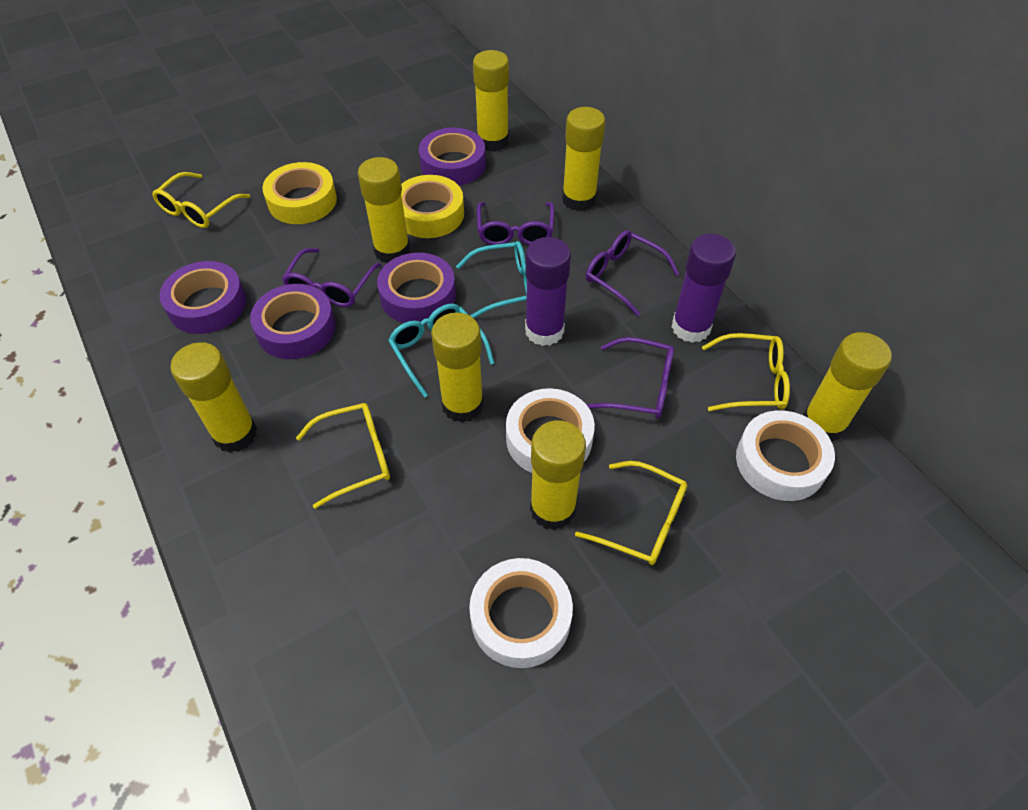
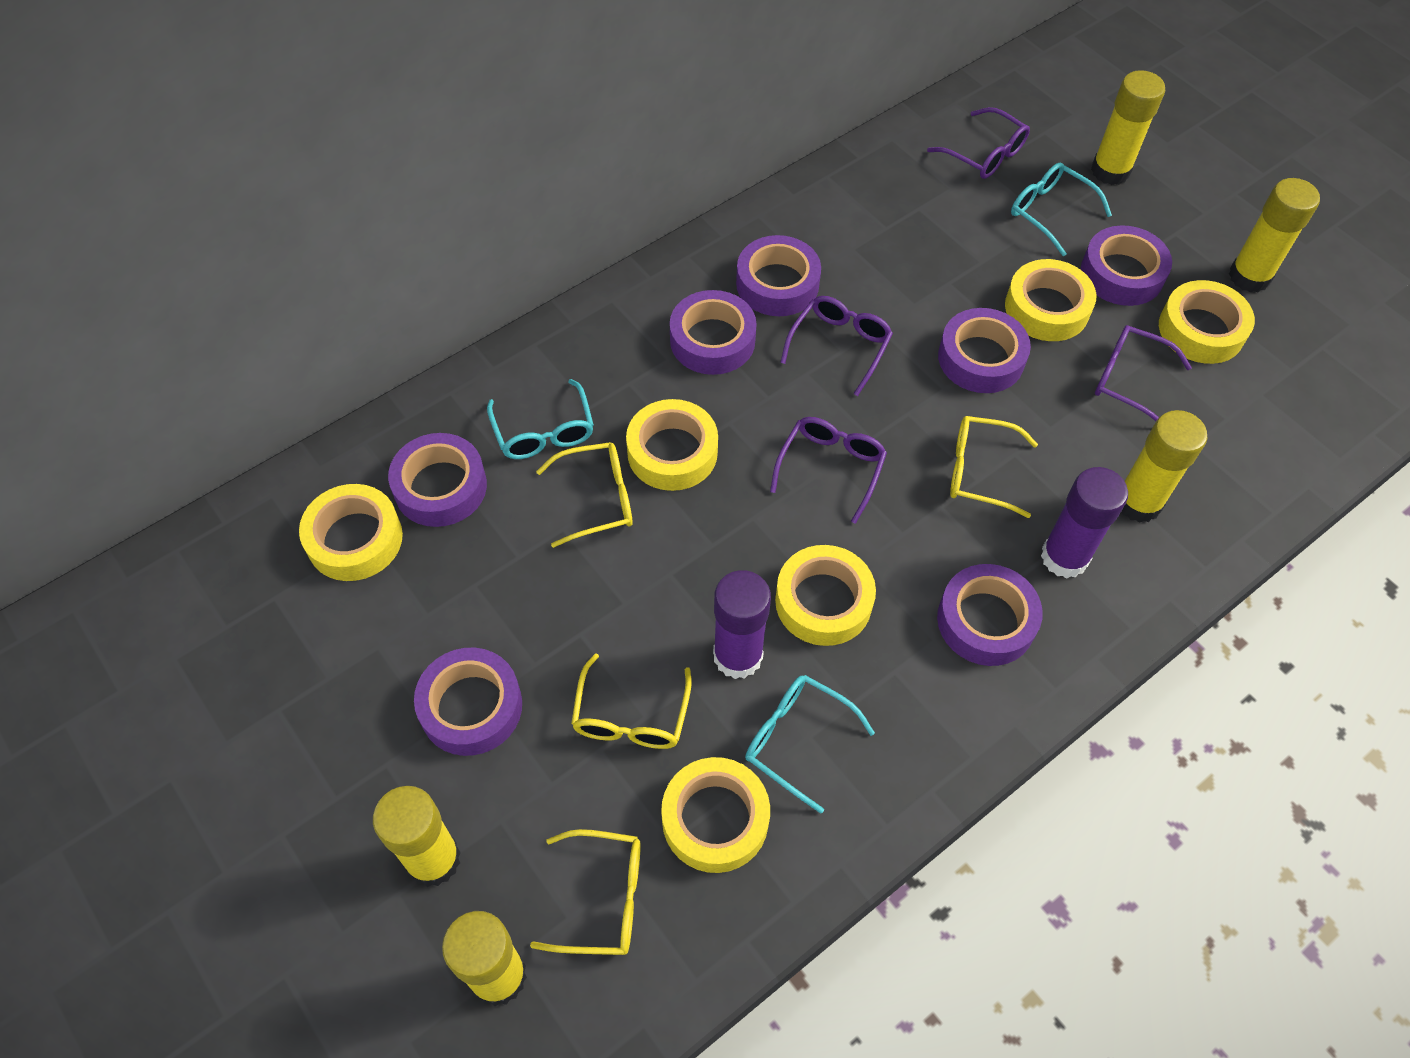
purple tape: [159,261,246,334] [250,284,336,359] [377,253,456,324] [419,128,486,186] = 4 -> [388,433,487,527] [414,648,522,756] [670,290,757,375] [736,235,821,316] [937,564,1043,666] [938,308,1031,393] [1081,225,1172,306] = 7
turquoise glasses: [388,303,494,398] [456,241,527,318] = 2 -> [487,379,594,459] [745,675,875,814] [1011,163,1112,257] = 3
white tape: [469,558,573,668] [506,388,595,473] [736,410,835,501] = 3 -> none = 0
yellow glue stick: [171,342,257,453] [358,157,410,263] [431,312,484,423] [473,50,509,152] [530,420,586,530] [562,107,605,211] [803,332,892,442] = 7 -> [373,786,461,887] [442,911,527,1006] [1091,70,1165,185] [1122,410,1207,523] [1229,178,1320,292] = 5
yellow tape: [262,162,337,224] [401,175,464,238] = 2 -> [299,484,403,581] [626,399,718,491] [661,757,770,873] [775,545,876,646] [1005,259,1096,341] [1159,280,1255,364] = 6

